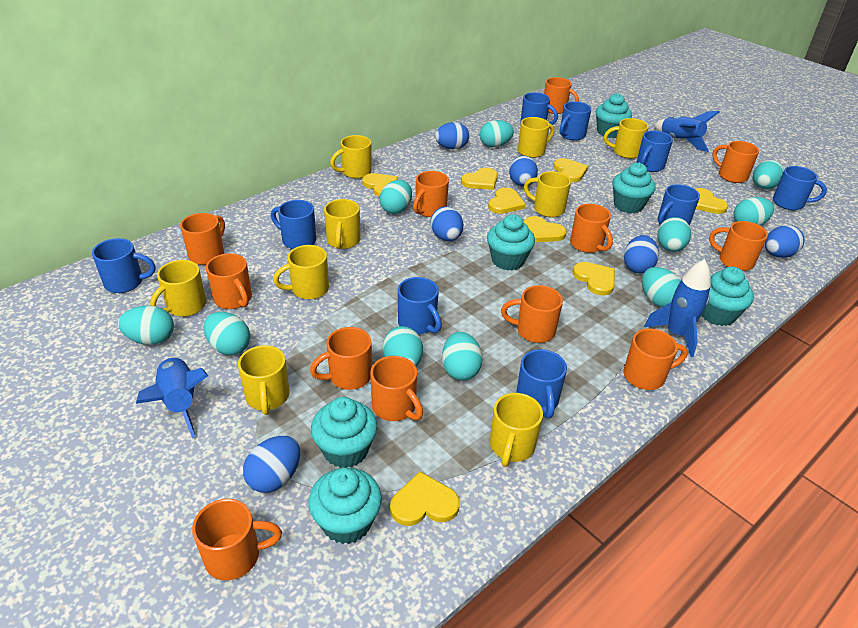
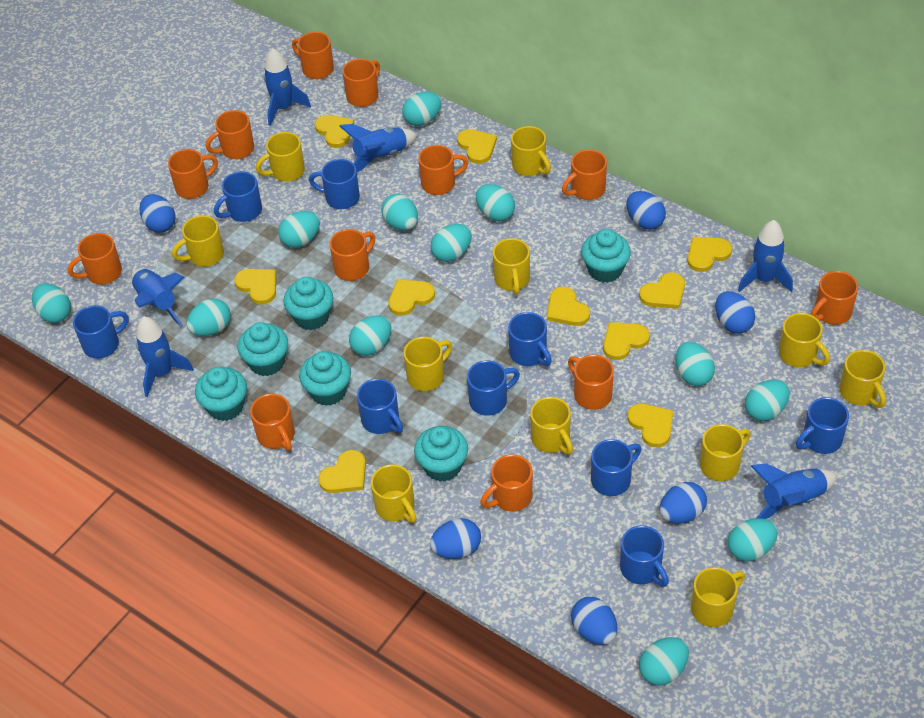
blue rocket: [136,357,208,438] [644,259,711,357] [654,111,720,152] = 3 -> [131,269,185,327] [136,317,193,397] [264,48,311,126] [339,124,418,172] [738,220,793,292] [751,463,837,519] = 6
turquoise egg: [118,306,174,345] [203,312,250,355] [380,180,412,214] [383,326,423,367] [442,332,483,381] [480,120,514,147] [642,267,681,307] [657,217,691,252] [734,197,774,226] [753,160,784,189] = 10 -> [32,283,71,323] [186,299,231,336] [278,211,320,248] [349,315,391,356] [381,194,418,230] [402,92,442,126] [431,224,472,262] [476,184,515,221] [639,637,689,686] [675,342,715,386] [728,518,778,561] [745,379,790,421] = 12
yellow heart: [362,173,398,197] [390,472,460,526] [461,168,498,190] [488,188,526,214] [524,216,567,242] [553,158,588,182] [573,262,615,295] [695,188,728,214] = 8 -> [234,269,276,305] [315,115,354,148] [318,450,366,493] [388,279,435,316] [457,129,497,164] [547,287,590,326] [603,322,650,360] [627,403,673,447] [639,272,685,309] [687,237,732,272] = 10
yellow mug: [150,260,206,317] [238,345,290,415] [273,245,329,299] [324,199,360,249] [330,135,372,179] [490,393,543,467] [518,117,554,158] [524,171,571,217] [604,118,649,159] = 9 -> [172,215,224,267] [256,132,305,182] [371,464,416,523] [403,337,452,391] [493,238,530,294] [511,126,551,176] [530,397,573,455] [691,567,745,627] [700,424,751,481] [779,313,830,367] [839,350,886,408] = 11

